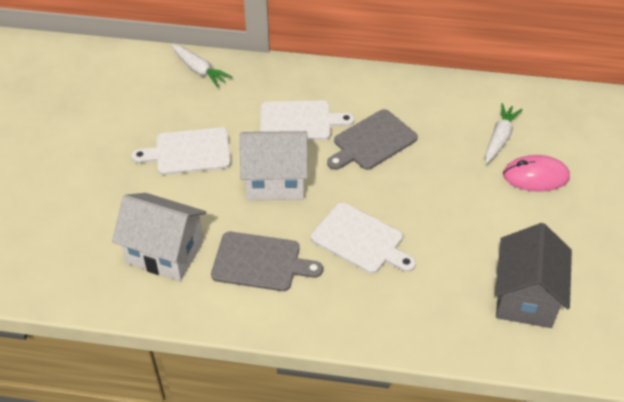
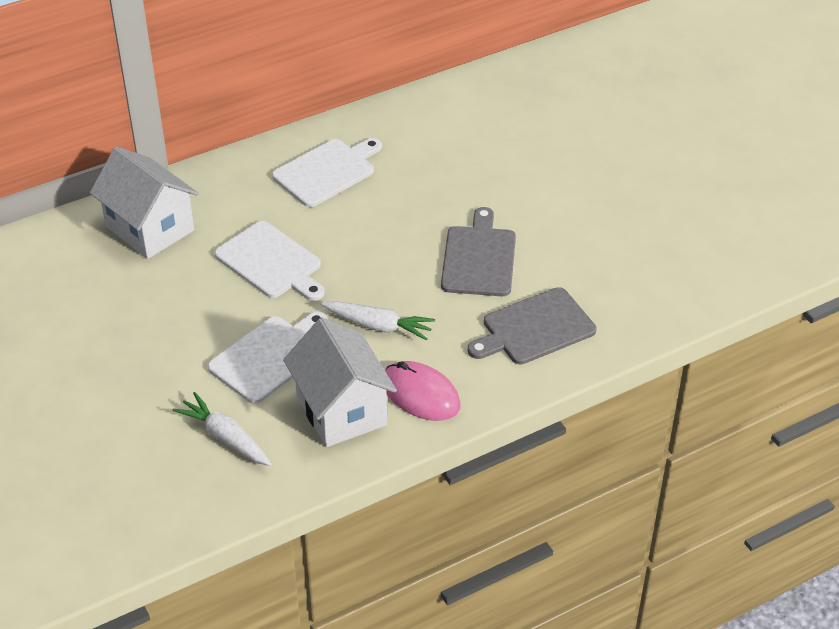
grey house: [495,223,572,328] = 1 -> none = 0

